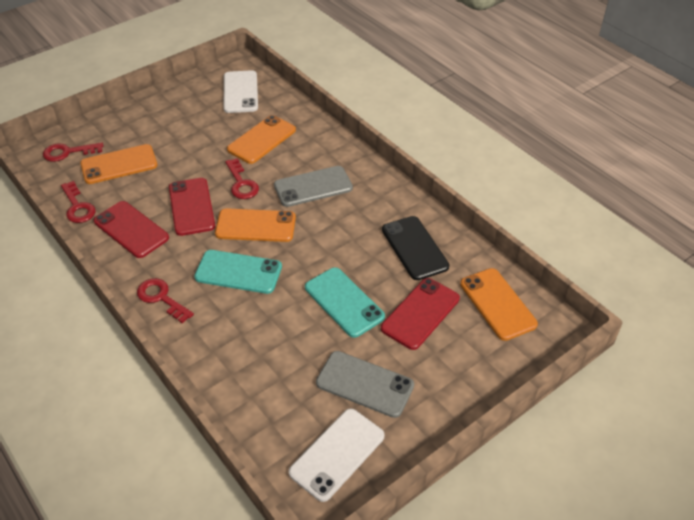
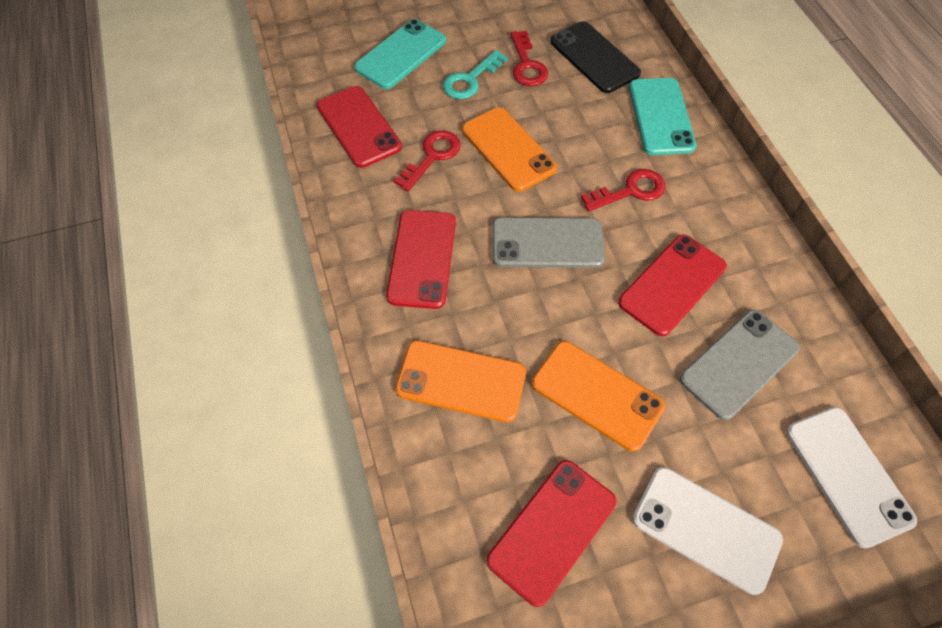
orange phone: [80,144,158,184] [215,208,296,242] [227,115,296,164] [460,268,538,341] = 4 -> [395,340,526,422] [462,107,557,192] [532,341,665,452] = 3
red key: [43,143,103,162] [61,181,95,223] [137,278,194,323] [225,158,259,199] = 4 -> [394,130,461,191] [510,31,548,86] [581,169,665,211] = 3
red phone: [94,201,169,258] [169,178,215,236] [381,278,460,350] = 3 -> [317,86,402,168] [386,210,456,309] [487,460,616,607] [618,234,727,336] = 4
turquoise key: none = 0 -> [443,50,508,99] = 1

